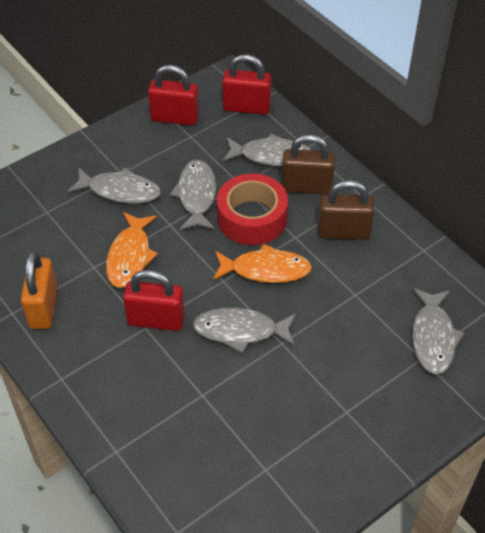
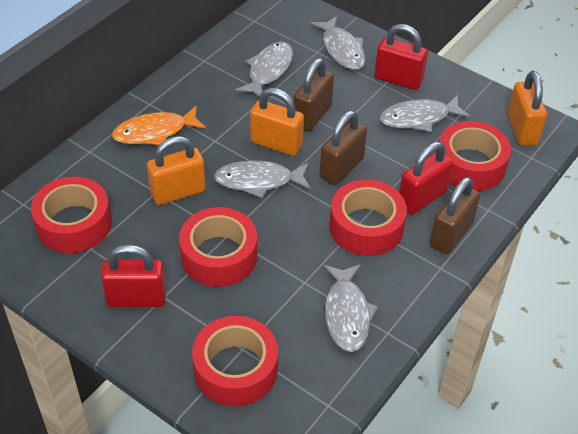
brown padlock: [282,134,335,195] [318,180,375,240] = 2 -> [294,58,334,132] [319,110,367,185] [430,177,480,254] = 3
orange fish: [106,212,158,288] [213,244,312,283] = 2 -> [112,106,206,145] = 1
orange padlock: [21,251,58,329] = 1 -> [147,136,206,205] [250,88,304,156] [507,71,547,146] = 3
red tape: [217,174,288,245] = 1 -> [31,177,112,253] [179,207,257,287] [192,316,278,407] [329,180,407,256] [439,121,511,191] = 5

